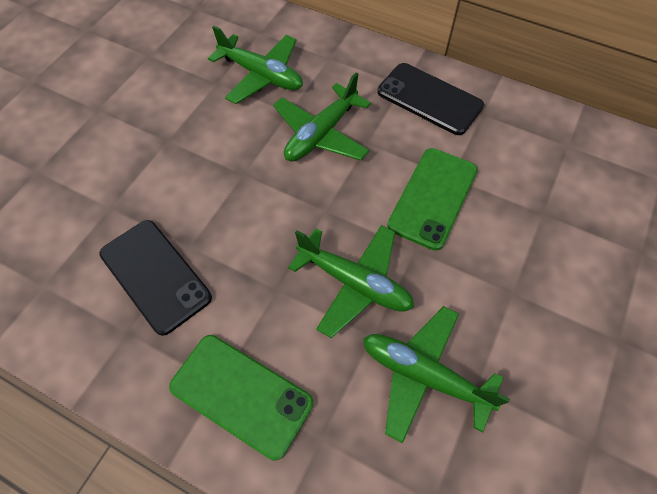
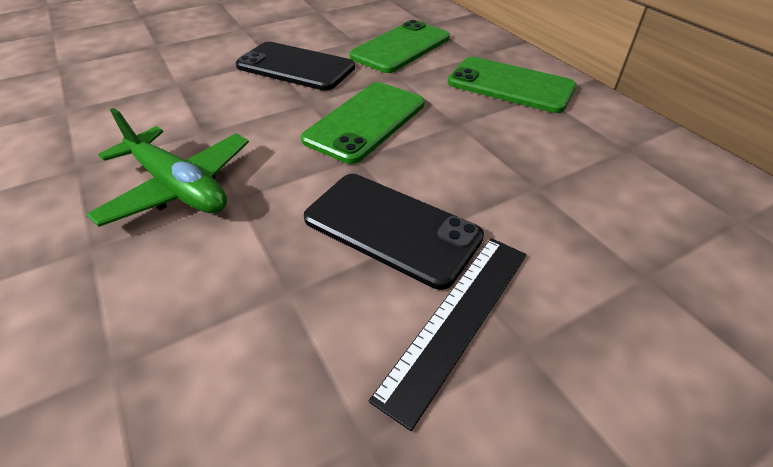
black ruler: none = 0 -> [369,238,527,431] = 1
green phone: [169,335,313,461] [387,148,478,251] = 2 -> [301,82,425,164] [349,20,450,73] [448,57,576,113] = 3
green plane: [208,26,303,104] [273,72,371,162] [288,225,414,338] [363,306,510,443] = 4 -> [86,108,249,227] = 1

